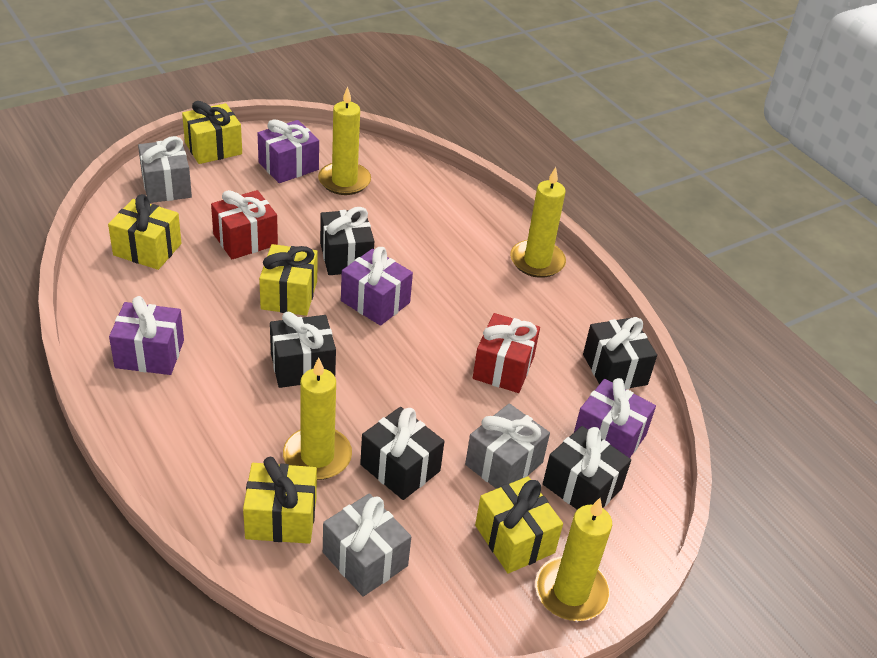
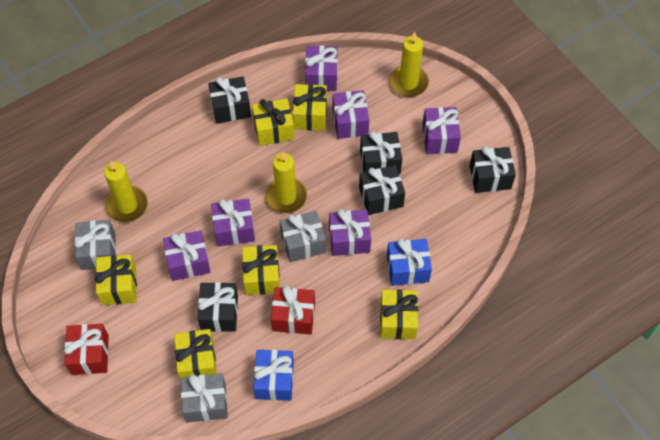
blue gift: none = 0 -> [253,350,294,401] [387,238,432,286] = 2
purple gift: [109,296,184,375] [258,119,319,183] [341,247,413,326] [574,378,656,458] = 4 -> [163,230,210,281] [211,198,255,246] [305,46,338,91] [329,209,371,256] [332,90,369,139] [422,107,461,154] = 6
yellow candle: [283,357,352,480] [318,86,371,195] [510,167,566,278] [535,498,612,621] = 4 -> [104,161,148,222] [265,152,307,213] [389,32,429,97] = 3
yellow gift: [108,194,181,270] [182,101,242,164] [243,457,317,544] [259,244,318,316] [475,476,563,574] = 5 -> [95,254,137,305] [174,329,217,380] [242,245,280,295] [252,99,294,146] [293,84,327,131] [380,289,418,339] = 6

